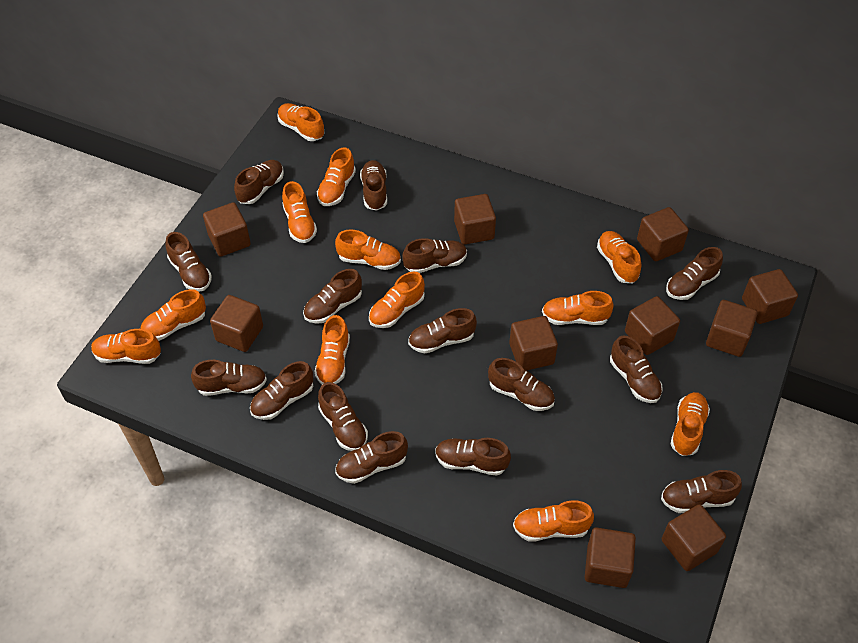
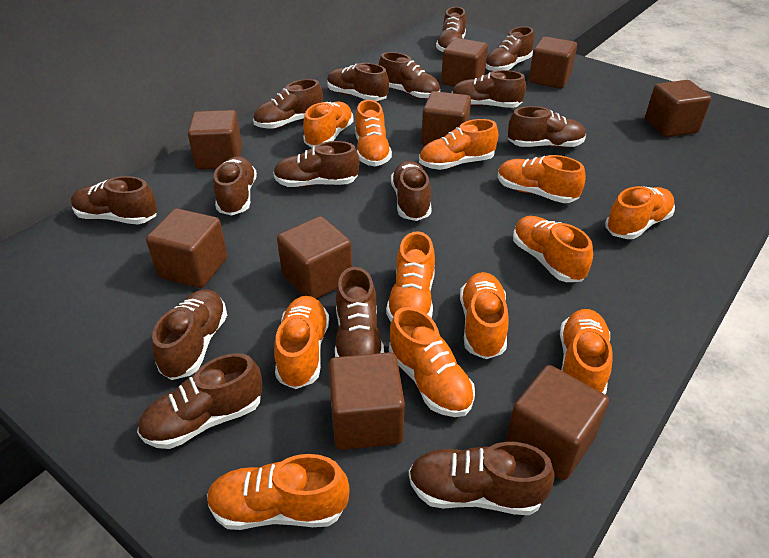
brown cube: [203,202,251,257] [210,295,263,352] [454,194,496,245] [509,316,558,370] [585,527,636,588] [625,296,680,355] [637,207,689,261] [662,504,726,571] [706,300,757,357] [742,269,798,324] = 10 -> [146,208,227,288] [188,110,242,169] [277,216,352,299] [329,352,405,450] [421,91,471,146] [441,38,488,87] [506,365,609,480] [529,37,577,89] [645,80,711,137] = 9

